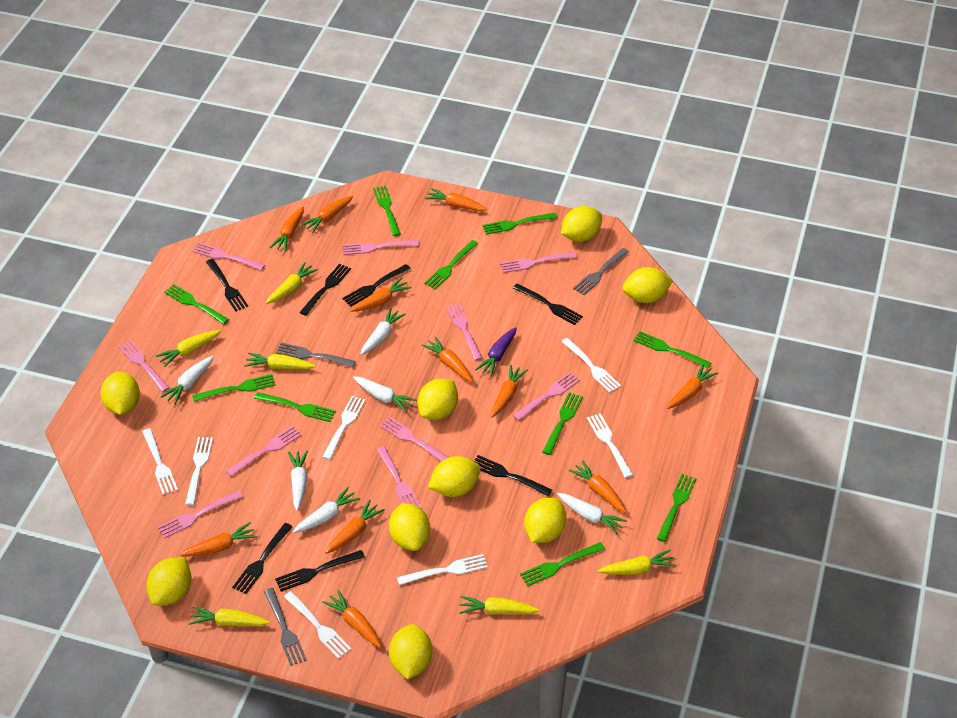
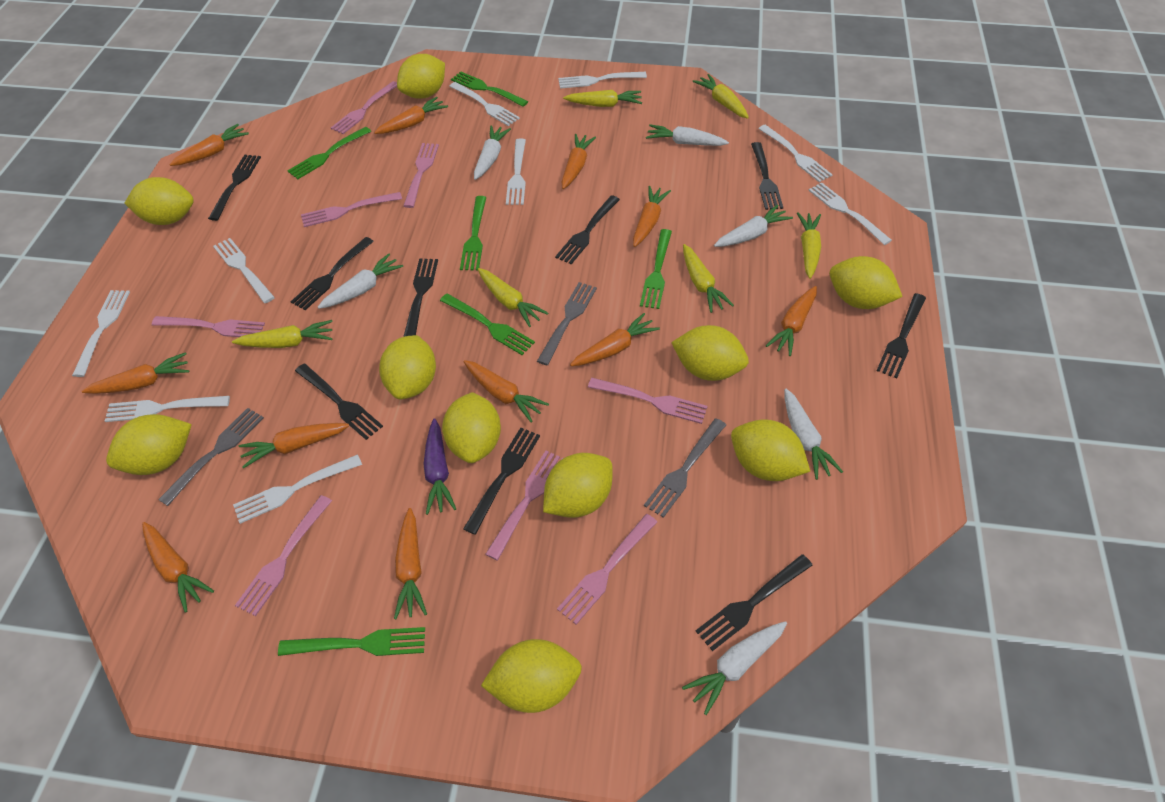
black fork: [206,259,248,311] [232,523,293,594] [275,550,365,592] [299,264,351,316] [342,264,411,306] [474,455,552,496] [513,283,583,325] = 7 -> [208,154,261,221] [291,237,374,310] [295,364,383,440] [403,258,438,337] [463,427,540,535] [555,195,620,264] [696,554,813,651] [751,142,783,210] [876,293,926,379] = 9
green fork: [164,285,229,324] [192,374,276,402] [254,392,336,422] [373,186,401,236] [424,240,478,290] [482,213,557,235] [520,542,605,586] [542,392,583,455] [634,331,711,368] [657,474,697,542] = 10 -> [278,627,425,656] [287,127,371,179] [440,294,535,355] [451,71,528,107] [460,196,487,271] [640,229,672,309] = 6
pink fork: [118,339,170,392] [158,491,243,538] [193,242,265,270] [226,426,302,476] [342,240,419,255] [377,447,422,509] [380,416,449,462] [446,303,482,361] [500,252,577,273] [513,372,580,421] = 10 -> [152,316,265,337] [235,495,332,616] [301,192,402,227] [331,81,397,134] [403,143,439,208] [485,451,563,560] [557,514,657,625] [588,378,708,424] = 8
white fork: [142,428,178,495] [185,437,213,505] [284,591,351,659] [322,396,366,460] [397,554,488,585] [561,338,621,393] [587,413,633,478] = 7 -> [72,290,130,377] [105,396,230,422] [213,238,275,303] [233,454,362,524] [449,82,520,126] [506,138,526,205] [558,72,647,89] [758,125,833,182] [808,182,892,245] = 9
yellow lemon: [100,372,140,415] [146,557,191,606] [389,503,430,551] [389,624,432,679] [418,379,458,420] [428,456,481,497] [524,498,566,543] [561,206,602,242] [622,267,673,303] = 9 -> [106,414,192,475] [124,177,194,225] [379,335,436,399] [397,54,445,99] [442,392,501,463] [481,639,582,713] [543,453,613,518] [671,325,749,381] [731,419,810,481] [830,256,903,309] = 10

